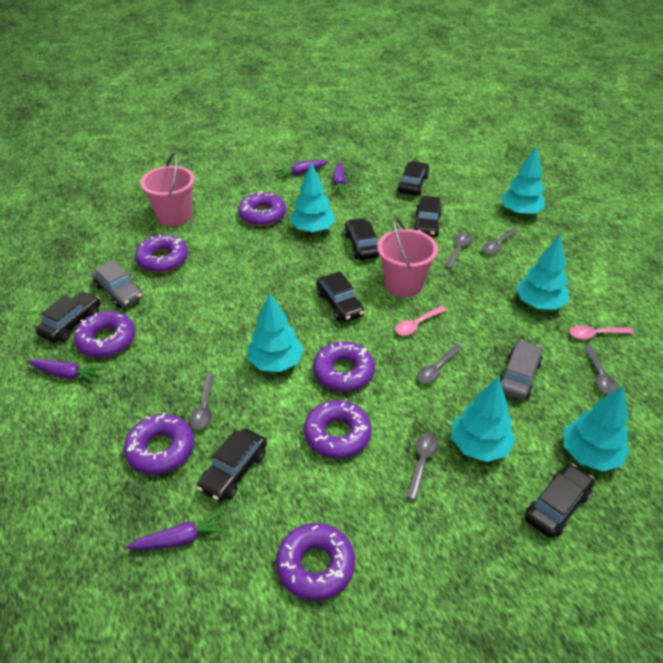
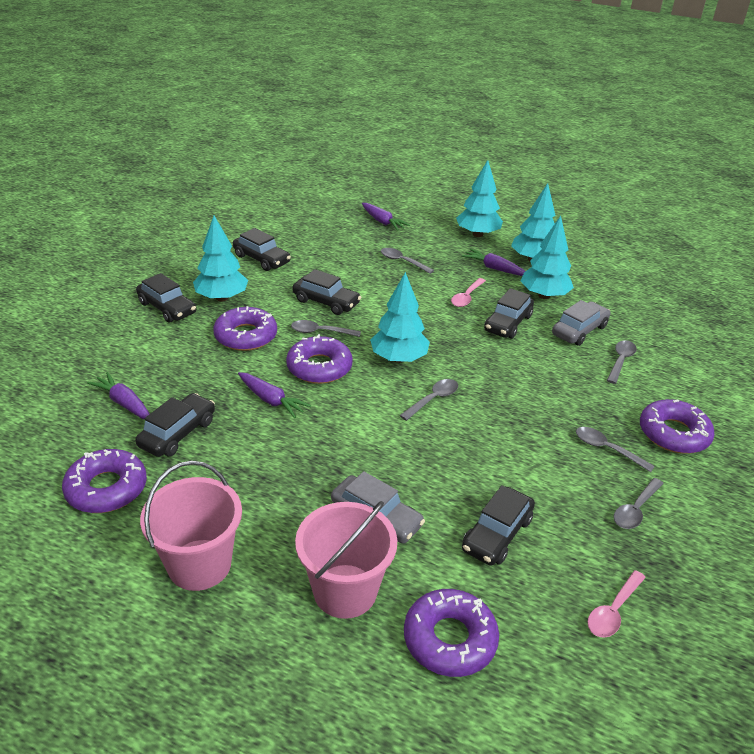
black car: [36,291,100,342] [197,428,267,502] [316,271,365,322] [344,218,379,260] [398,161,429,196] [413,196,442,237] [525,463,594,538] = 7 -> [135,393,215,457] [136,273,196,323] [233,228,291,271] [292,269,361,315] [462,485,535,566] [484,288,534,339] = 6
purple donut: [74,311,135,358] [124,413,194,474] [135,235,188,273] [238,191,286,226] [276,523,355,601] [304,400,371,459] [313,342,375,392] = 7 -> [62,449,147,513] [213,306,277,351] [286,334,353,384] [404,589,499,677] [640,399,715,454] = 5
turquoise tree: [248,293,304,372] [290,162,336,233] [451,377,516,462] [500,146,545,216] [516,235,569,310] [564,386,630,471] = 6 -> [193,216,248,301] [370,272,430,363] [456,160,503,237] [511,183,555,261] [521,216,574,299] = 5

